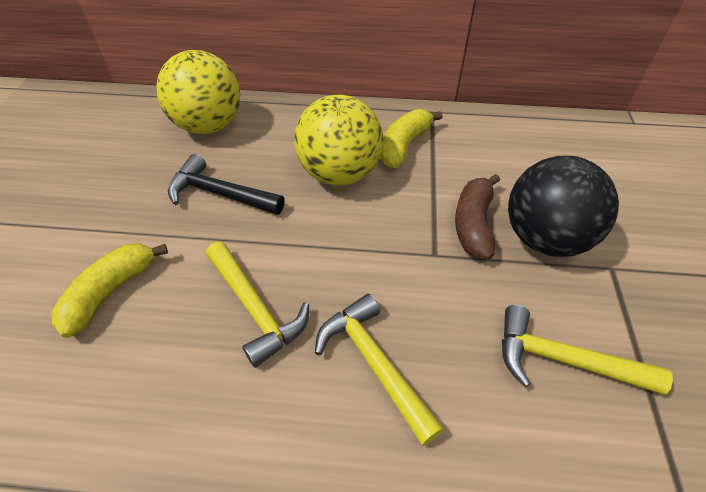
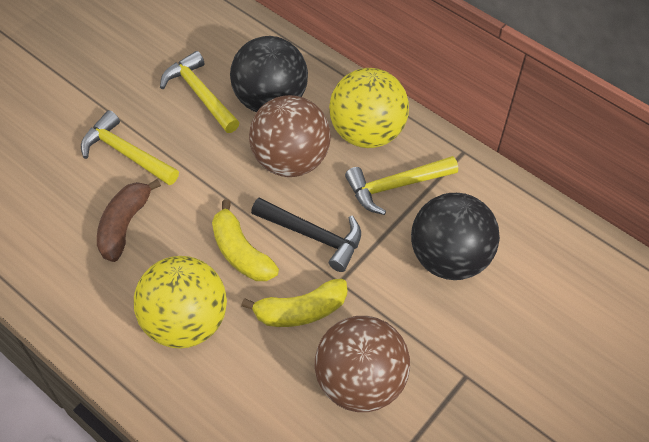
black ball: [508,156,619,257] = 1 -> [230,36,308,112] [411,193,500,280] = 2
brown ball: none = 0 -> [249,95,331,177] [315,316,410,412] = 2

